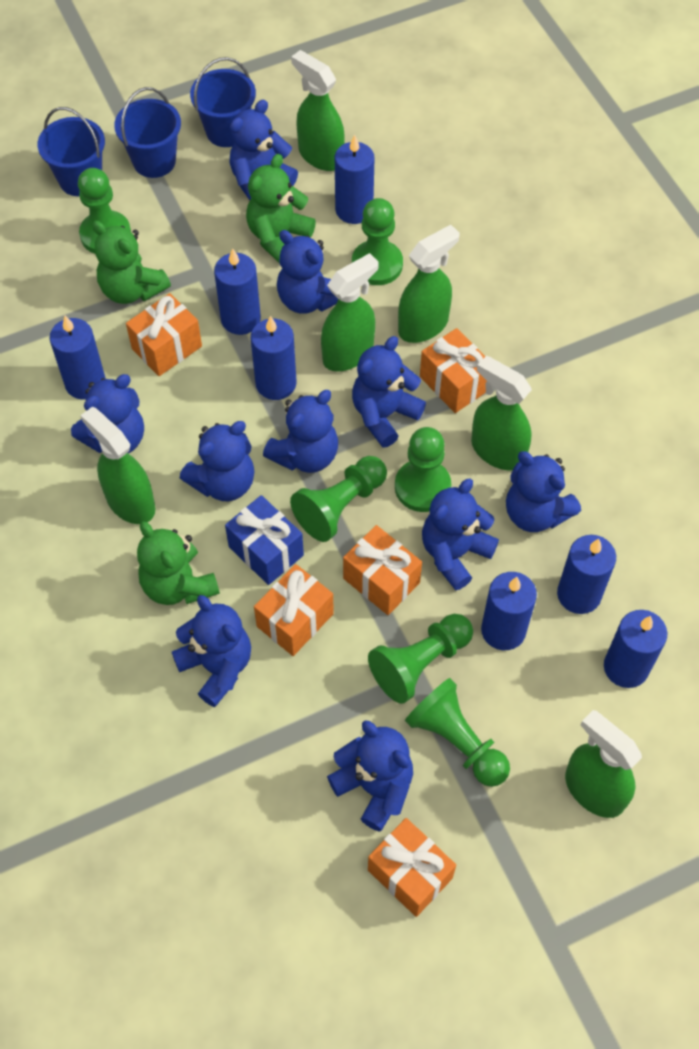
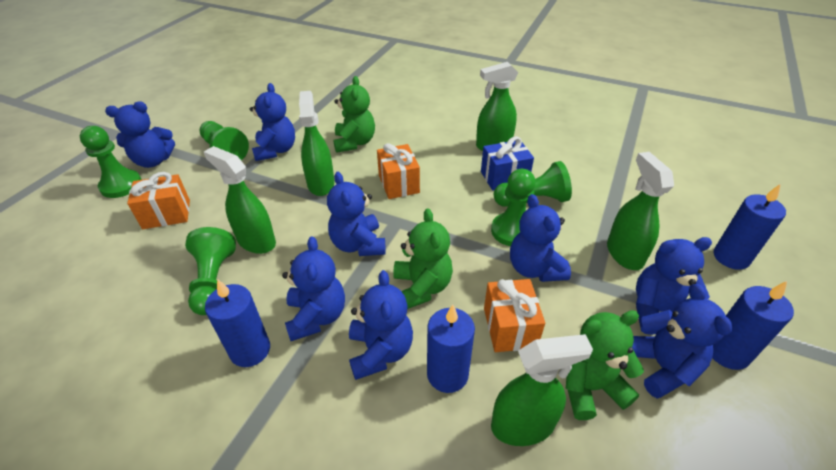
blue bucket: [38,107,105,196] [114,87,181,178] [190,57,256,147] = 3 -> none = 0
blue candle: [49,316,106,400] [214,248,261,335] [251,316,296,400] [335,134,374,224] [481,572,537,650] [557,535,616,614] [604,610,667,688] = 7 -> [205,279,270,367] [427,305,475,393] [712,281,794,370] [714,184,786,270] = 4
blue teddy bear: [71,374,144,454] [172,595,251,707] [180,421,255,501] [229,100,298,200] [263,390,338,473] [277,230,338,314] [327,720,413,832] [352,336,426,448] [422,479,499,590] [506,451,581,532] = 10 -> [105,101,175,168] [250,83,295,161] [282,236,345,341] [327,172,386,256] [349,270,413,380] [510,194,571,282] [632,284,732,399] [636,237,712,335] = 8
green pawn: [78,168,131,254] [290,456,387,542] [352,198,403,285] [368,614,473,704] [395,427,451,512] [405,678,510,787] = 6 -> [80,126,141,198] [185,227,236,315] [200,121,249,160] [491,169,536,246] [494,161,572,207] = 5
green spray bottle: [80,407,155,524] [291,50,345,171] [321,253,379,372] [398,225,460,343] [471,356,532,471] [565,710,642,818] = 6 -> [204,146,276,254] [299,91,335,196] [476,62,518,151] [491,334,593,446] [607,152,674,270] = 5
orange gift: [126,293,202,376] [254,564,334,656] [343,525,422,615] [368,818,456,917] [420,328,487,413] = 5 -> [127,172,190,229] [377,143,420,199] [484,279,545,352] = 3

